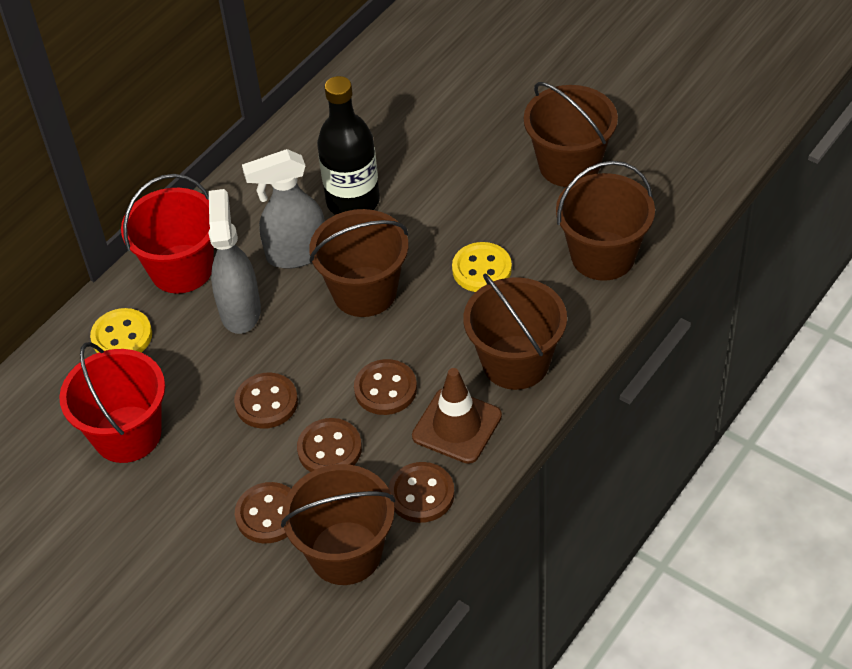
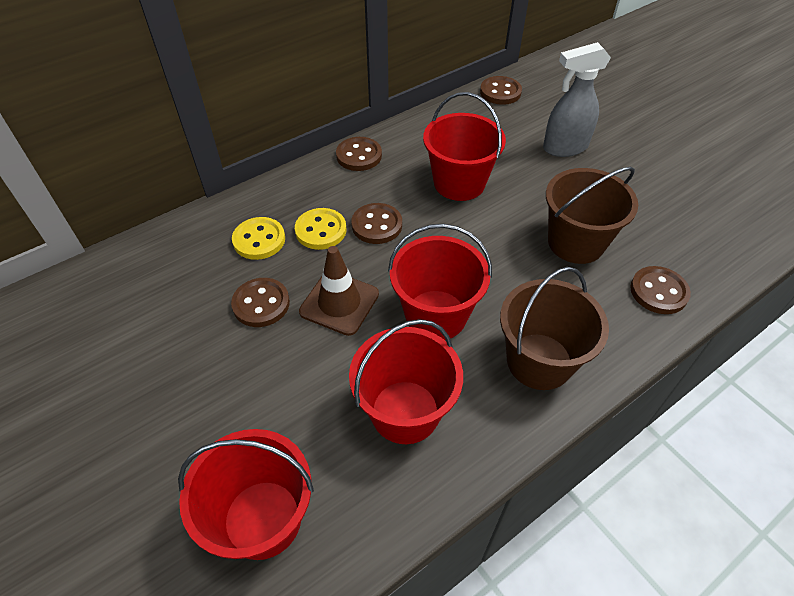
black bottle: [317,76,380,215] = 1 -> none = 0
brown bucket: [281,464,395,585] [309,209,408,317] [463,274,567,390] [524,82,618,187] [556,161,655,281] = 5 -> [500,267,609,390] [546,167,638,264] = 2
grey spray bottle: [209,189,261,334] [242,149,325,269] = 2 -> [543,42,611,157] = 1
red bucket: [59,342,165,463] [121,174,214,293] = 2 -> [178,429,314,560] [349,319,463,444] [388,224,492,340] [423,92,506,201] = 4

